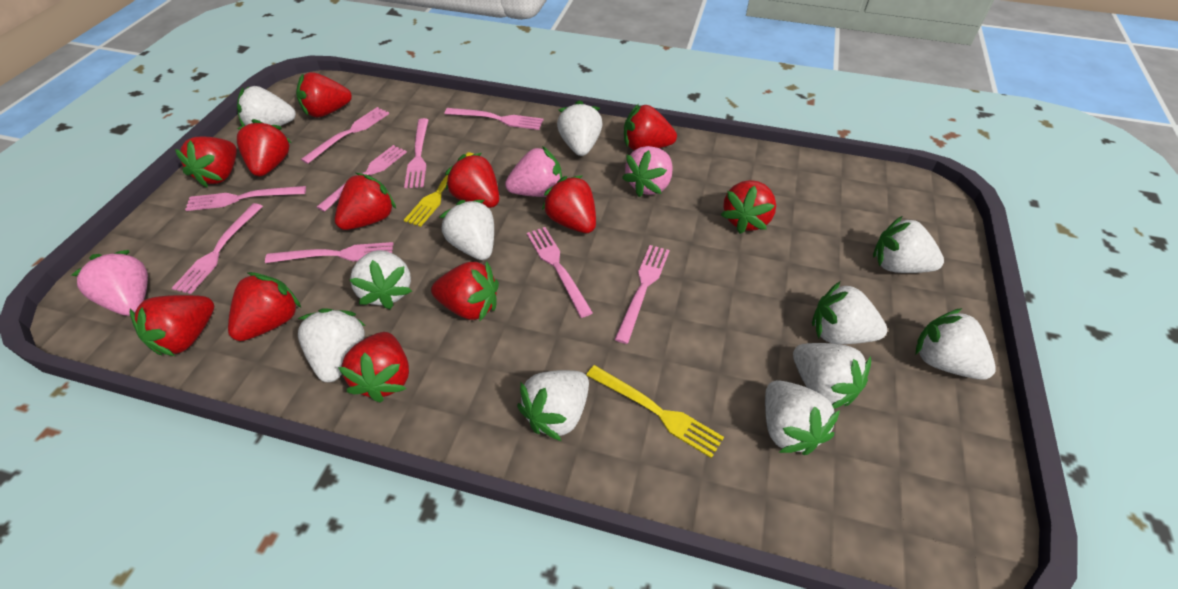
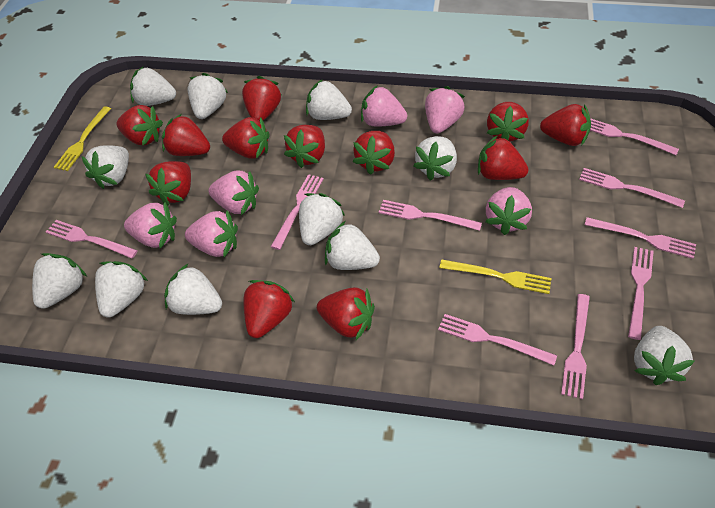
pink strawberry: [71,250,148,316] [505,146,562,197] [622,146,673,197] = 3 -> [124,202,177,248] [185,211,238,257] [208,170,259,215] [361,85,407,127] [425,86,465,133] [485,187,532,235] = 6

